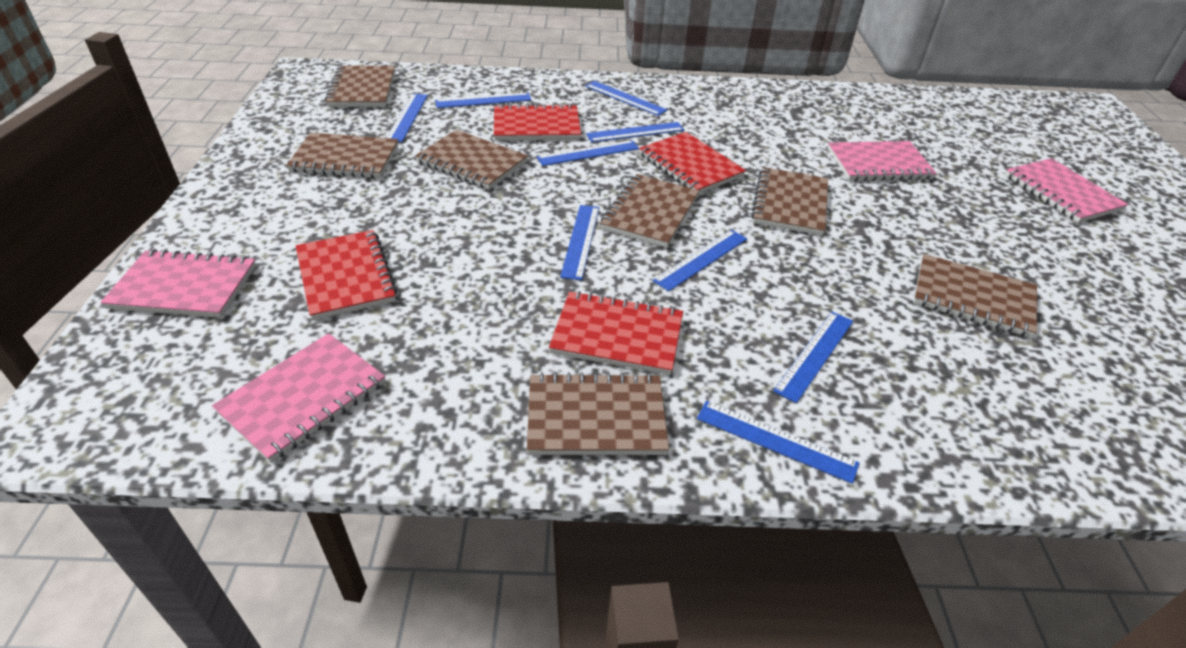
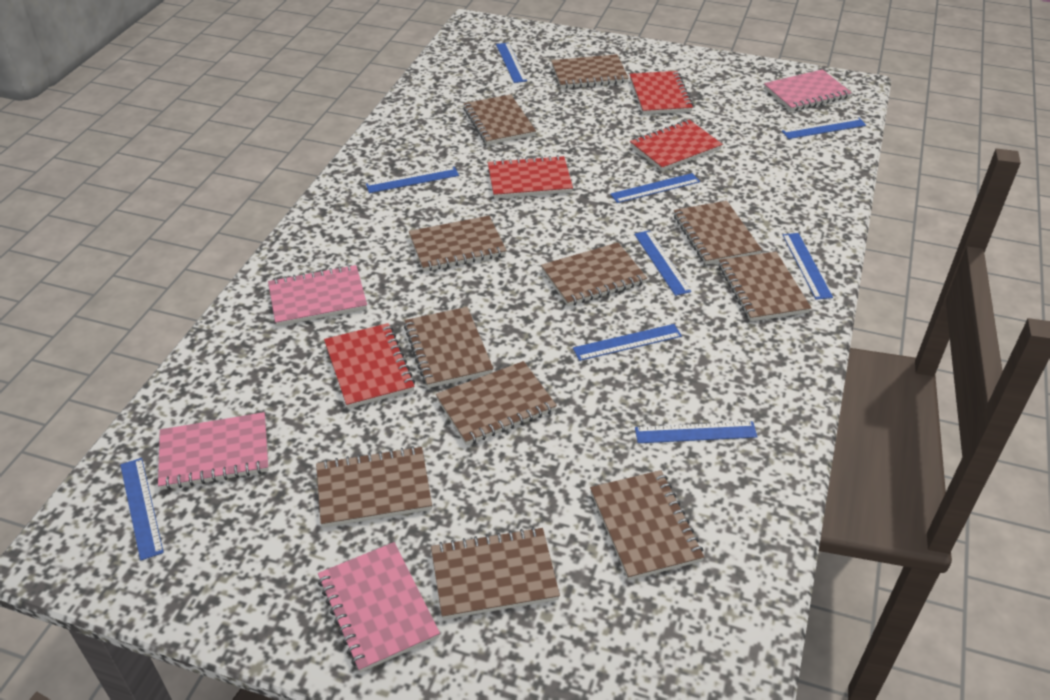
brown notebook: [286,133,398,178] [325,66,395,107] [415,130,528,190] [527,372,669,455] [600,174,699,248] [751,167,828,236] [913,254,1037,338] = 7 -> [316,446,432,527] [404,307,494,388] [409,216,506,272] [431,527,560,620] [436,361,557,445] [463,94,536,145] [541,243,647,306] [551,54,629,89] [590,470,704,580] [674,201,762,265] [719,252,811,322] = 11

